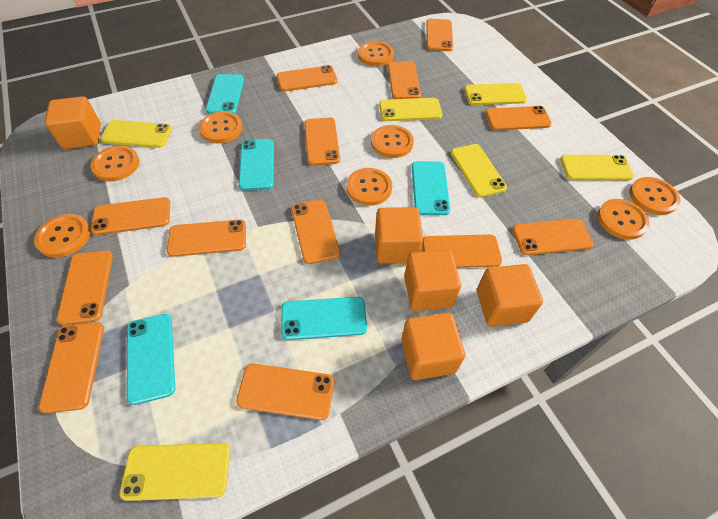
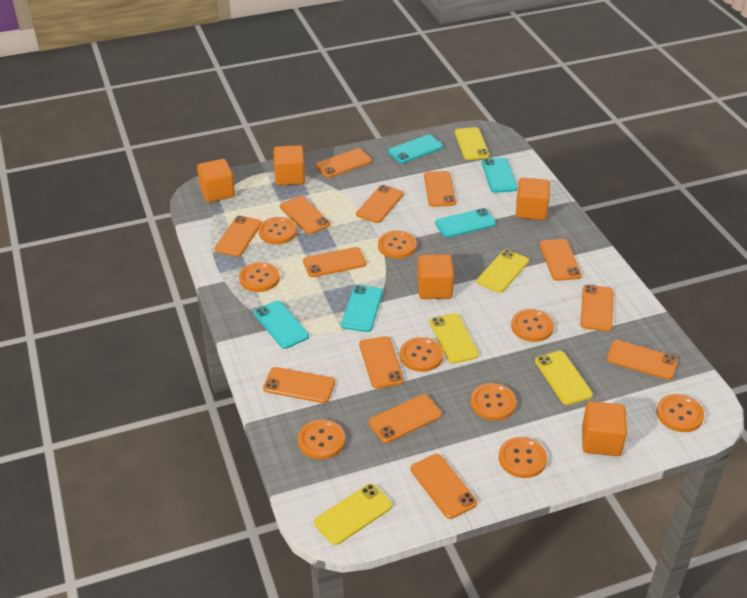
orange button: [34,214,91,258] [90,146,139,181] [199,111,243,143] [346,168,392,206] [358,41,394,66] [371,125,414,158] [597,199,650,240] [630,177,680,215] = 8 -> [239,262,280,292] [258,217,297,244] [298,419,345,459] [378,231,417,259] [400,337,443,372] [471,383,516,421] [499,437,547,478] [511,309,554,342] [656,394,704,432] = 9
yellow phone: [100,120,172,148] [120,443,230,501] [379,98,442,121] [451,144,507,197] [464,83,527,105] [560,155,634,180] = 6 -> [314,484,392,545] [430,313,479,364] [455,127,489,160] [477,249,529,293] [535,351,593,405] = 5

